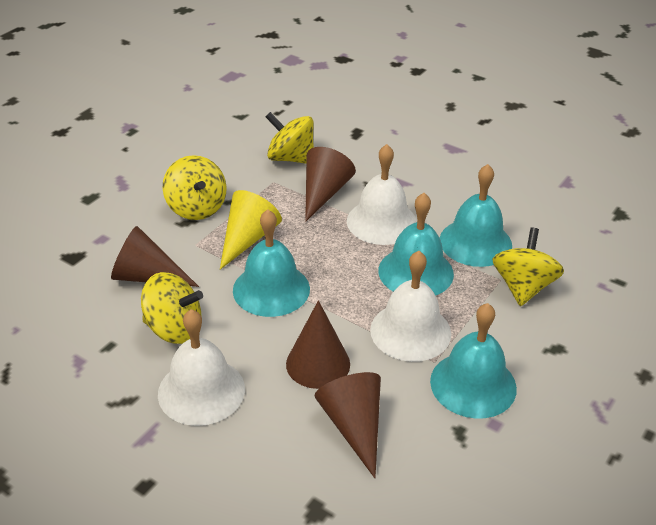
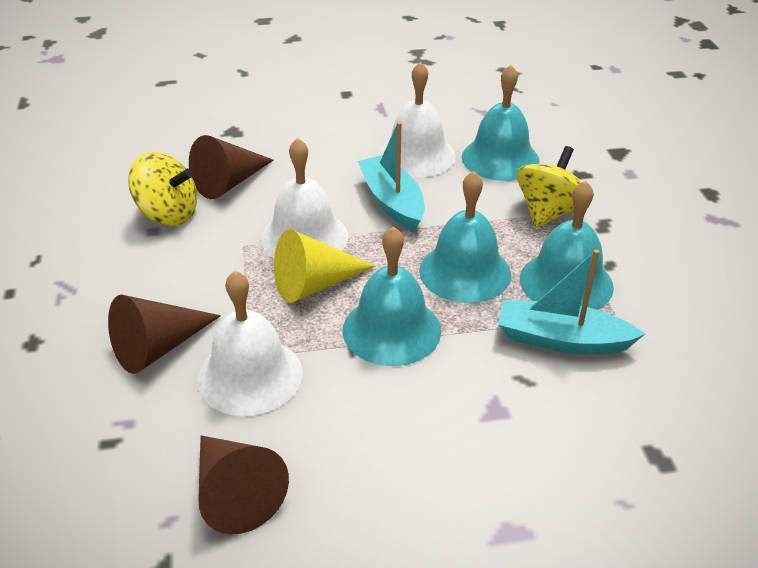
brown cone: [111,226,199,287] [286,300,350,389] [305,147,356,222] [314,372,381,478] = 4 -> [108,295,221,374] [189,135,273,199] [198,435,289,534] = 3
turquoise boat: none = 0 -> [358,122,425,231] [498,249,645,355] = 2
yellow spinning top: [141,272,203,344] [162,155,227,220] [265,112,314,163] [492,228,564,306] = 4 -> [128,152,197,226] [516,146,582,228] = 2

